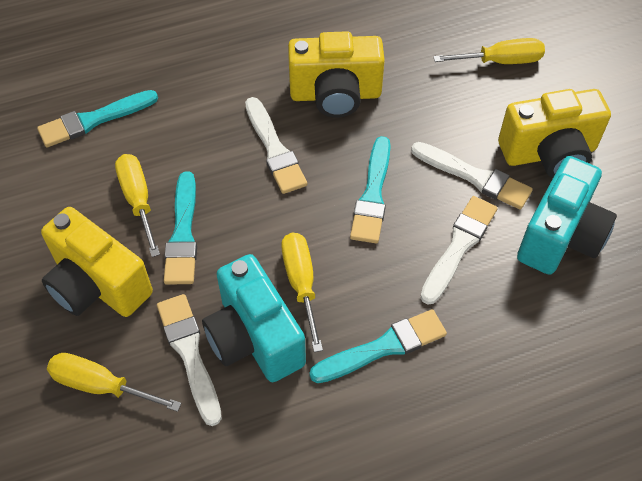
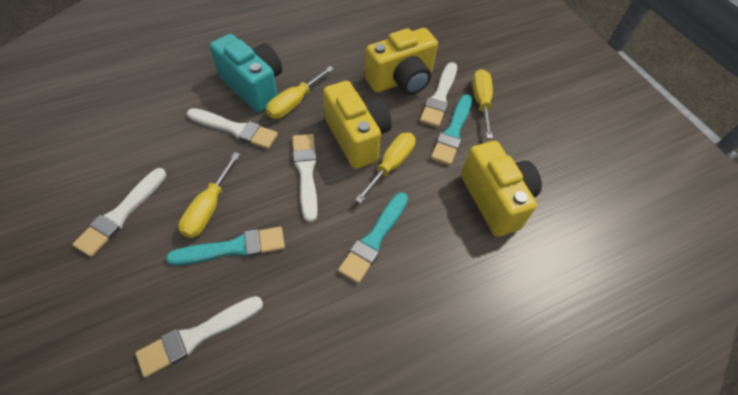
turquoise brush: [37,90,158,147] [164,171,197,285] [309,309,447,383] [350,136,391,243] = 4 -> [166,227,285,265] [338,192,408,283] [431,94,473,166] = 3
turquoise camera: [202,254,306,382] [517,156,617,275] = 2 -> [210,34,282,112] = 1
white brush: [157,294,222,426] [245,97,307,194] [411,142,533,210] [420,196,497,304] = 4 -> [72,168,166,257] [135,296,263,378] [187,108,278,149] [292,134,318,222] [420,62,457,127] = 5

